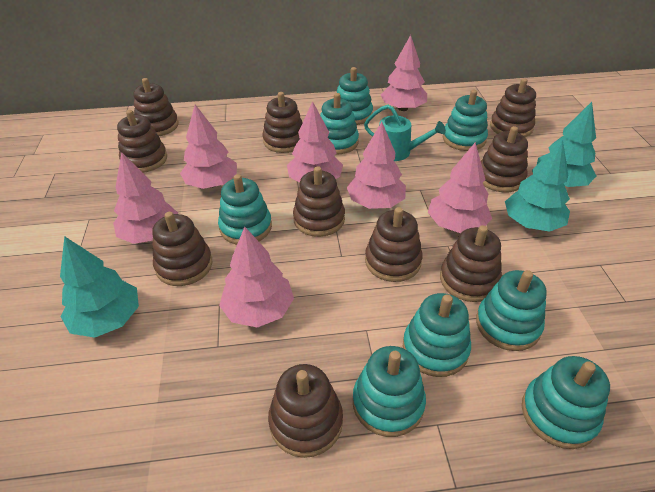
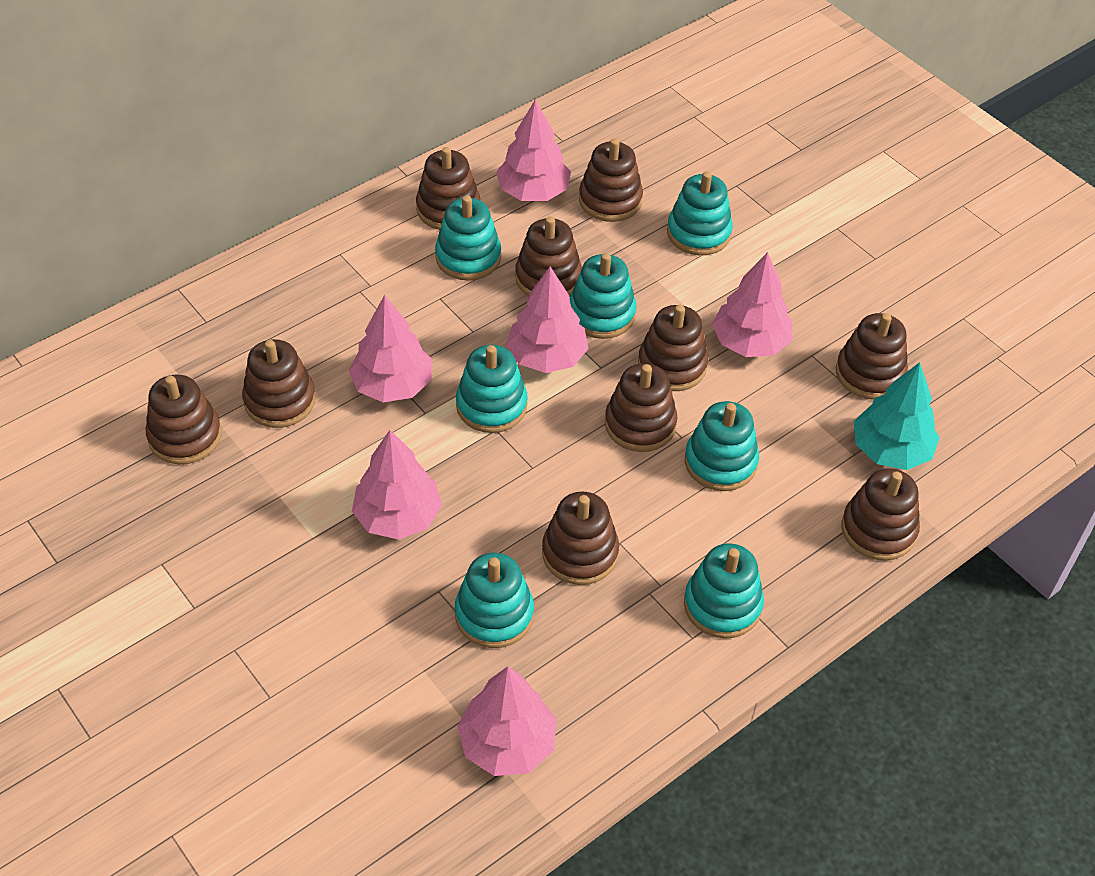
pink tree: [113,152,178,244] [180,104,237,189] [219,227,294,327] [287,101,343,183] [347,122,406,209] [380,35,427,111] [428,142,492,233] = 7 -> [349,295,432,402] [352,430,442,540] [457,666,556,776] [496,99,571,201] [506,267,589,373] [712,252,792,357] = 6
turquoise stacking toy: [218,174,272,245] [320,93,359,154] [337,67,373,125] [353,346,426,437] [403,293,471,377] [443,90,488,151] [476,270,547,351] [522,356,610,449] = 8 -> [435,196,501,281] [455,553,534,648] [456,345,528,433] [570,253,636,339] [667,171,733,255] [684,544,764,639] [685,401,759,491] = 7
turquoise tree: [60,236,139,338] [505,140,570,232] [536,102,596,187] = 3 -> [854,362,940,470] = 1
turquoise watering can: [364,105,446,161] = 1 -> none = 0

